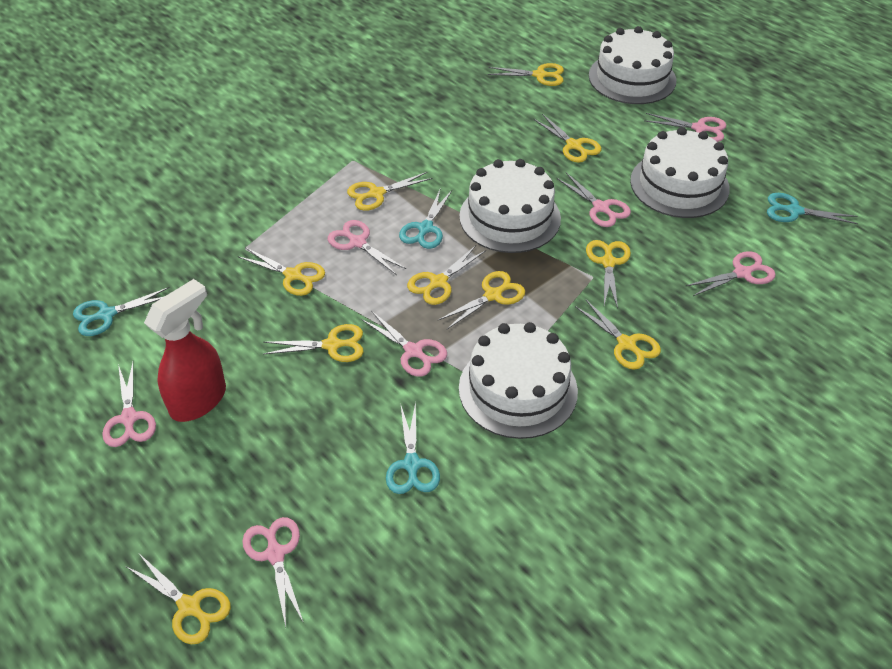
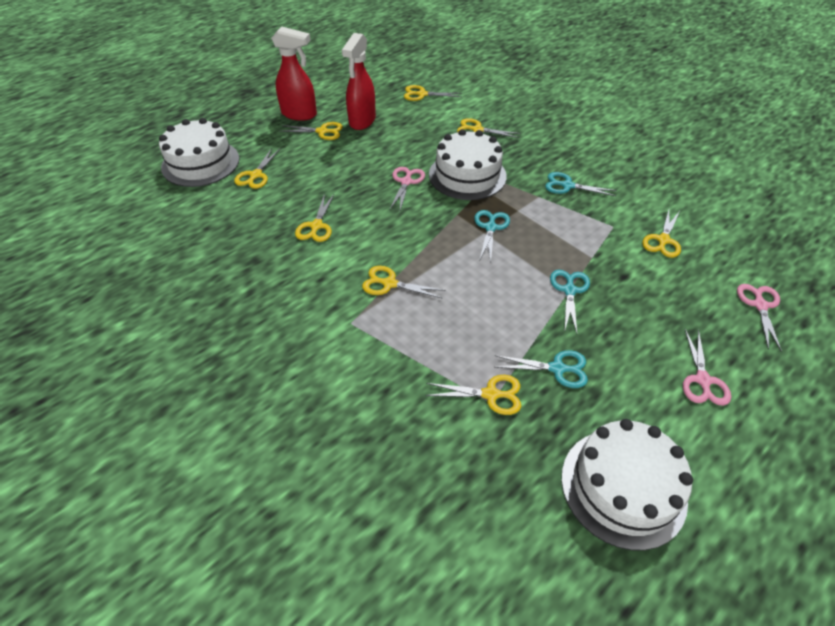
pink scissors: [102,362,156,447] [242,517,303,627] [328,220,406,275] [361,311,447,377] [556,173,631,227] [644,113,727,142] [686,251,776,296] = 7 -> [390,167,425,210] [683,329,731,406] [737,284,782,352] = 3
red spray bottle: [144,279,226,422] = 1 -> [271,26,317,121] [342,33,376,130] = 2
white cake: [459,159,561,253] [459,322,578,439] [589,26,676,104] [630,127,730,218] = 4 -> [159,118,240,187] [429,129,507,200] [561,419,693,550] = 3
yellow scissors: [127,554,231,644] [237,247,325,296] [263,324,364,362] [347,172,433,211] [407,245,486,305] [438,271,525,329] [488,63,564,86] [533,114,601,163] [575,299,661,370] [586,240,631,309] = 10 -> [234,148,280,189] [279,122,343,140] [295,193,334,242] [362,266,445,298] [404,85,462,101] [425,375,521,415] [457,118,521,138] [642,210,681,258] = 8

